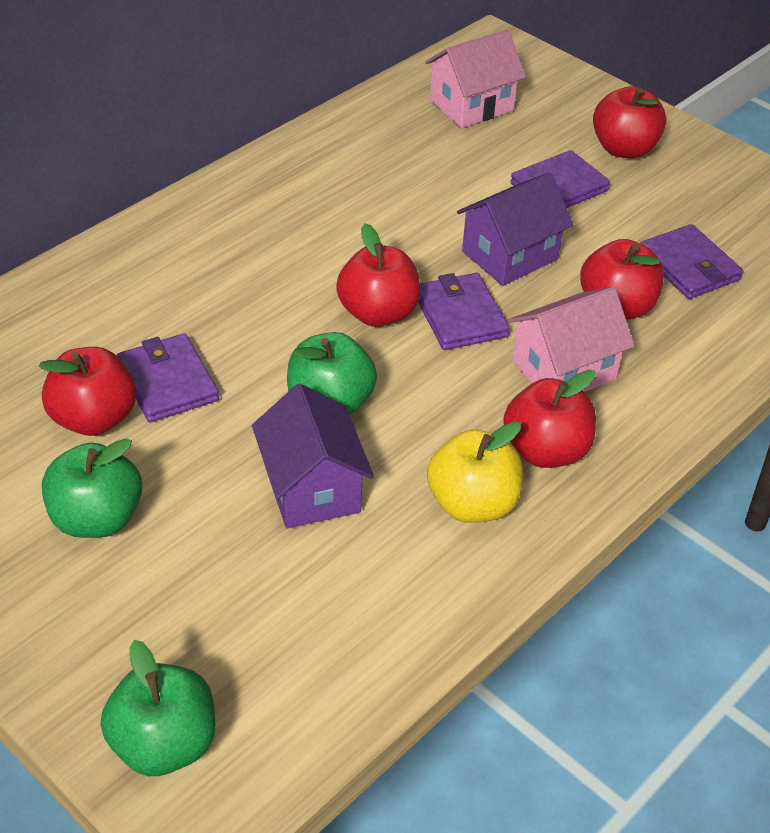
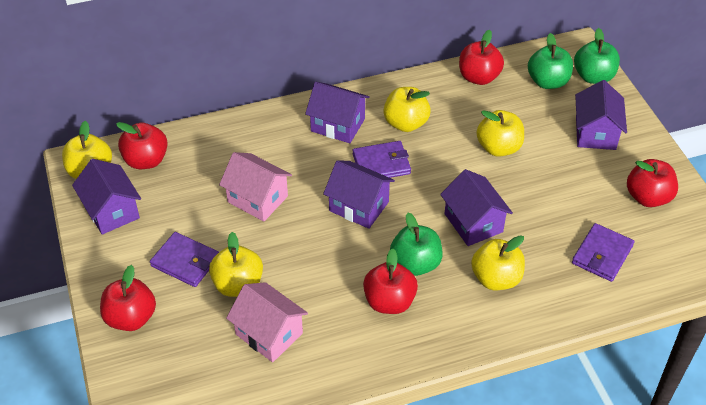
purple house: [252,384,374,529] [457,173,573,286] = 2 -> [72,159,141,235] [305,82,370,143] [323,161,395,229] [440,169,513,246] [575,80,627,150] = 5
purple wallet: [117,333,219,422] [418,273,510,350] [510,150,610,208] [640,224,743,299] = 4 -> [150,232,219,287] [353,141,411,178] [572,223,634,282] = 3
yellow apple: [427,422,523,523] = 1 -> [62,121,112,179] [209,232,263,297] [383,87,431,132] [471,235,525,290] [476,110,524,157] = 5

